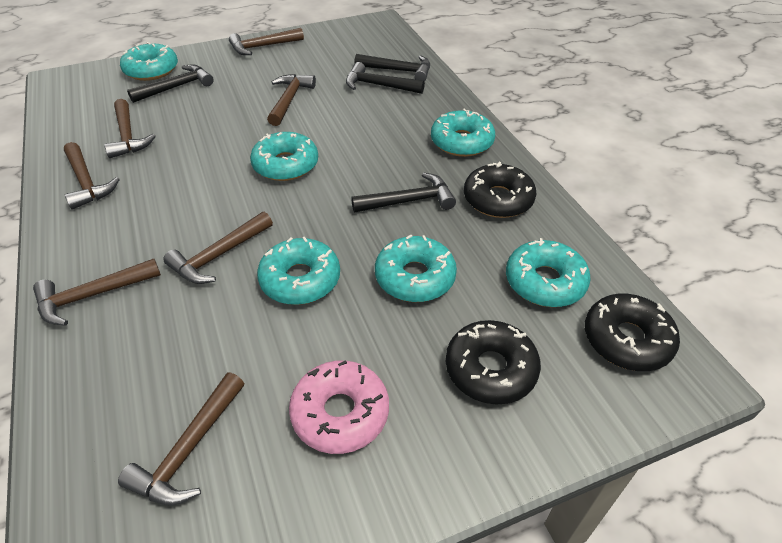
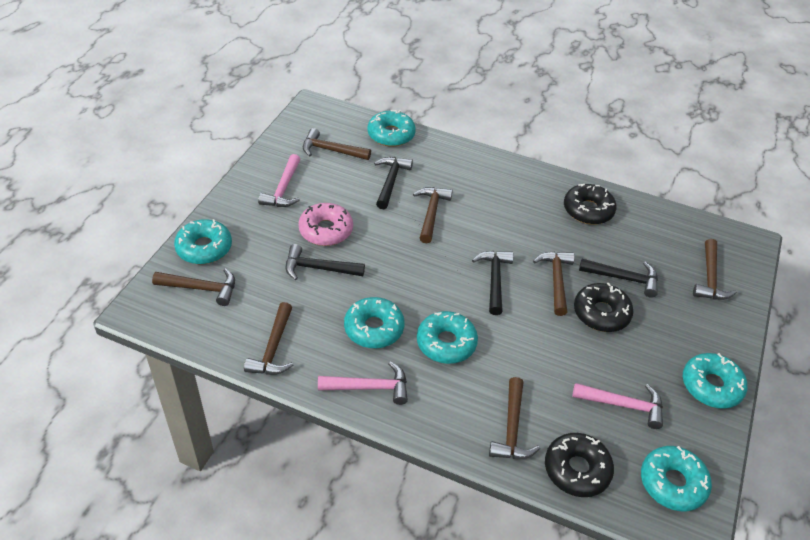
pink hammer: none = 0 -> [258,154,301,207] [318,361,408,405] [572,383,663,429] = 3

